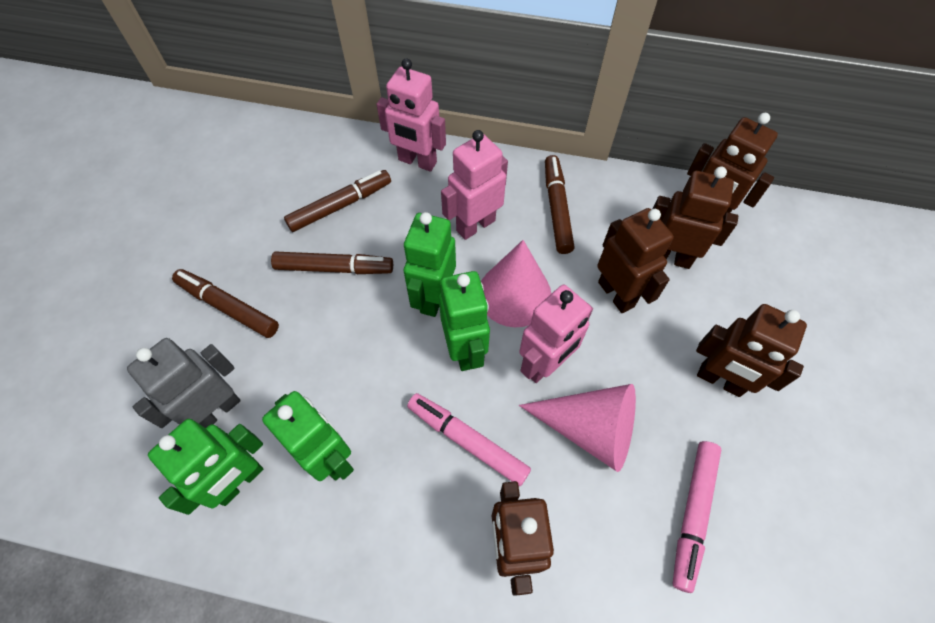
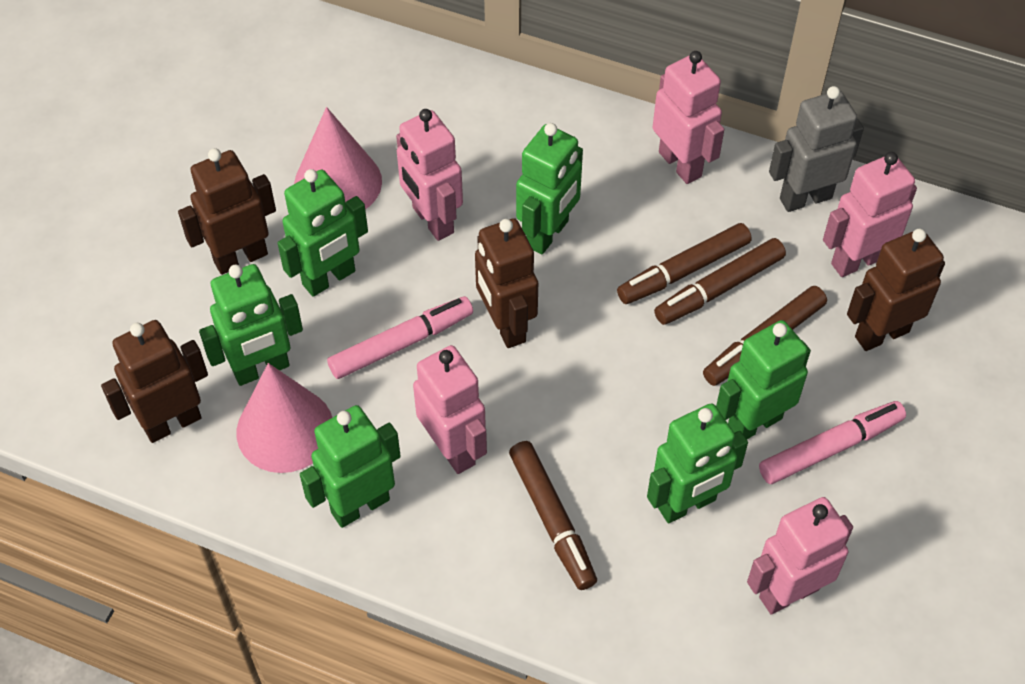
brown robot: [492,481,554,596] [597,208,674,313] [653,166,738,269] [687,113,778,215] [696,304,807,397] = 5 -> [101,320,208,443] [178,148,276,275] [475,218,538,348] [847,229,945,351] = 4
green robot: [148,419,263,515] [262,391,354,481] [404,212,456,317] [439,271,490,371] = 4 -> [199,264,303,386] [277,169,368,297] [300,405,401,528] [516,123,583,255] [647,403,748,523] [716,320,811,439] = 6
pink robot: [376,58,446,172] [441,130,508,240] [519,285,593,383] = 3 -> [396,109,463,241] [413,345,487,474] [653,51,724,184] [747,497,853,615] [823,152,917,277] = 5

